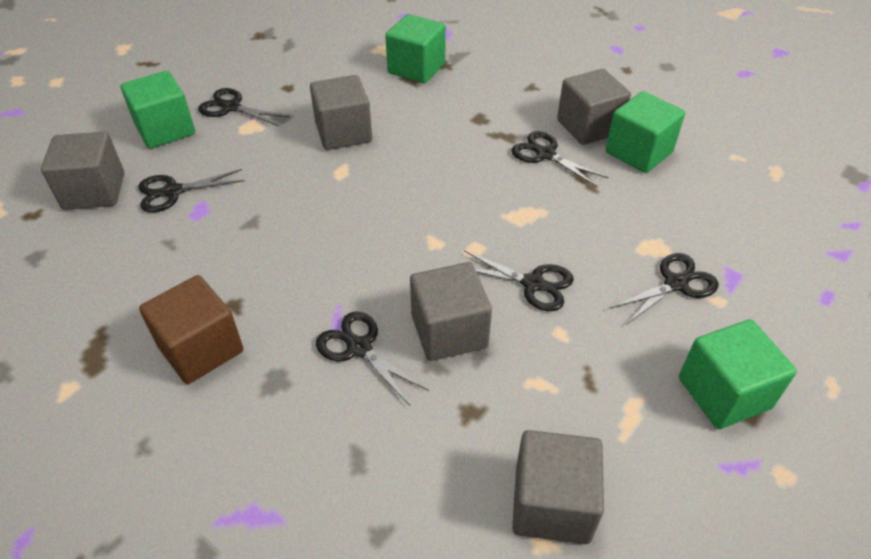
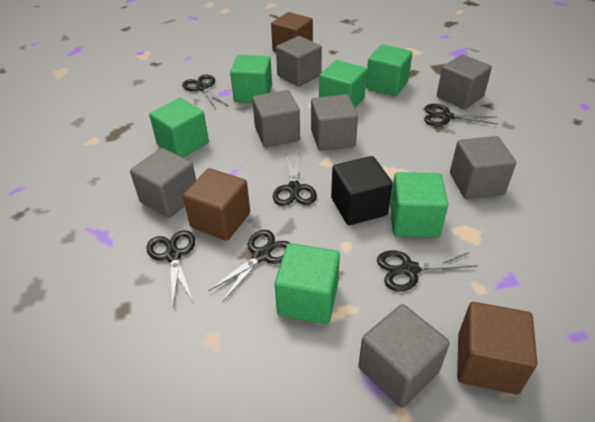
black cube: none = 0 -> [331,156,393,225] = 1
brown cube: [139,275,244,384] = 1 -> [183,168,250,241] [271,12,313,52] [457,302,537,395] = 3
green cube: [121,71,195,148] [385,14,446,83] [606,91,685,173] [679,319,797,429] = 4 -> [149,98,209,157] [230,55,272,103] [275,243,340,324] [319,60,367,108] [366,44,412,96] [390,172,448,237] = 6
grey cube: [41,132,124,210] [310,75,372,150] [410,262,492,361] [512,430,604,544] [557,69,631,145] = 5 -> [130,148,196,218] [252,90,300,147] [276,36,322,86] [311,94,358,151] [358,304,450,408] [437,55,492,109] [450,136,516,199] = 7

